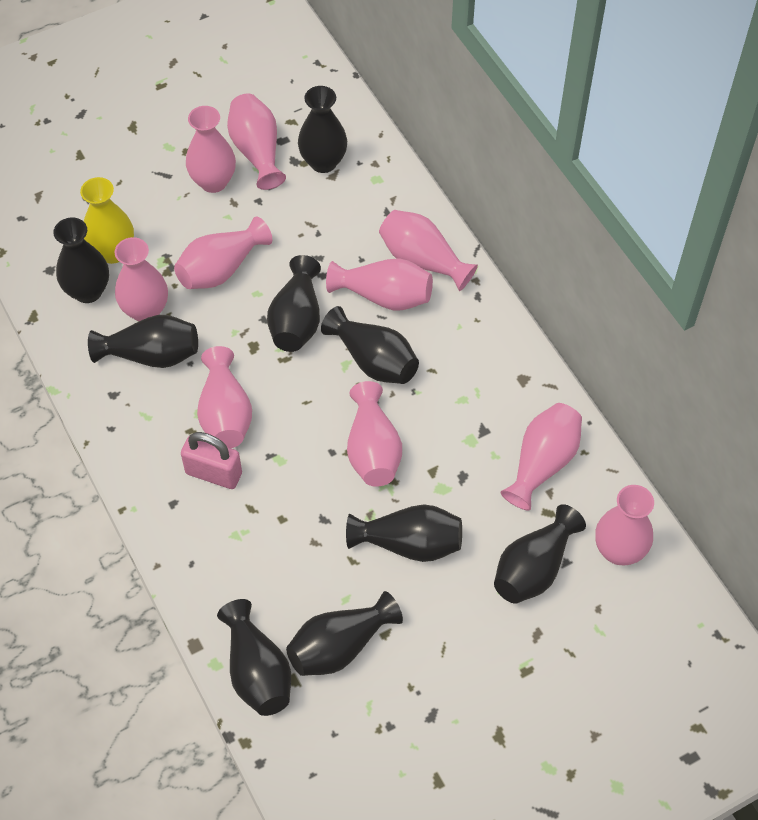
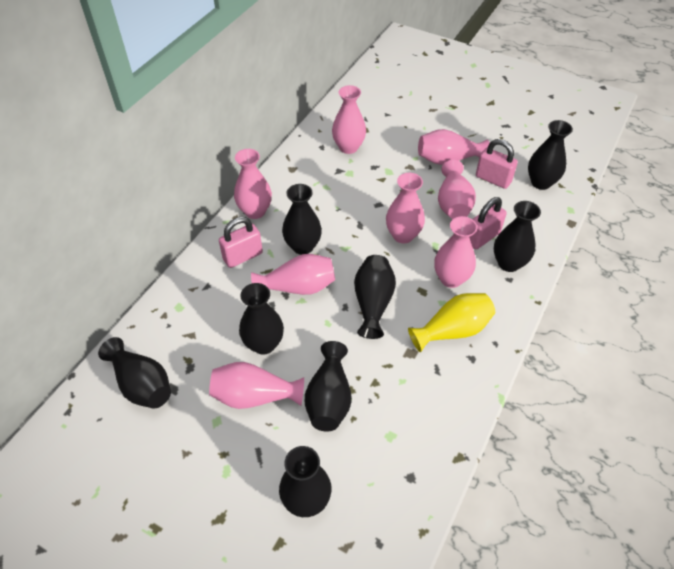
black vase: [53,218,109,303] [88,315,198,368] [217,599,291,716] [267,255,321,352] [286,591,403,676] [298,86,347,173] [321,306,419,384] [346,504,462,562] [494,504,586,604] = 9 -> [98,337,171,409] [239,283,284,355] [279,446,331,517] [282,184,322,255] [305,341,352,432] [354,255,396,339] [494,201,541,272] [528,120,573,190] = 8
pink padlock: [181,432,242,489] = 1 -> [219,217,263,268] [469,197,507,249] [476,139,518,189] = 3
pink vase: [115,237,168,321] [174,217,272,289] [186,106,236,193] [197,346,252,448] [227,94,286,190] [326,258,433,310] [347,381,402,487] [379,210,478,291] [501,403,582,511] [595,485,654,565] = 10 -> [209,362,304,409] [234,149,272,219] [251,254,335,295] [332,85,366,154] [386,173,425,243] [418,129,490,165] [434,216,477,288] [438,160,476,219] = 8

